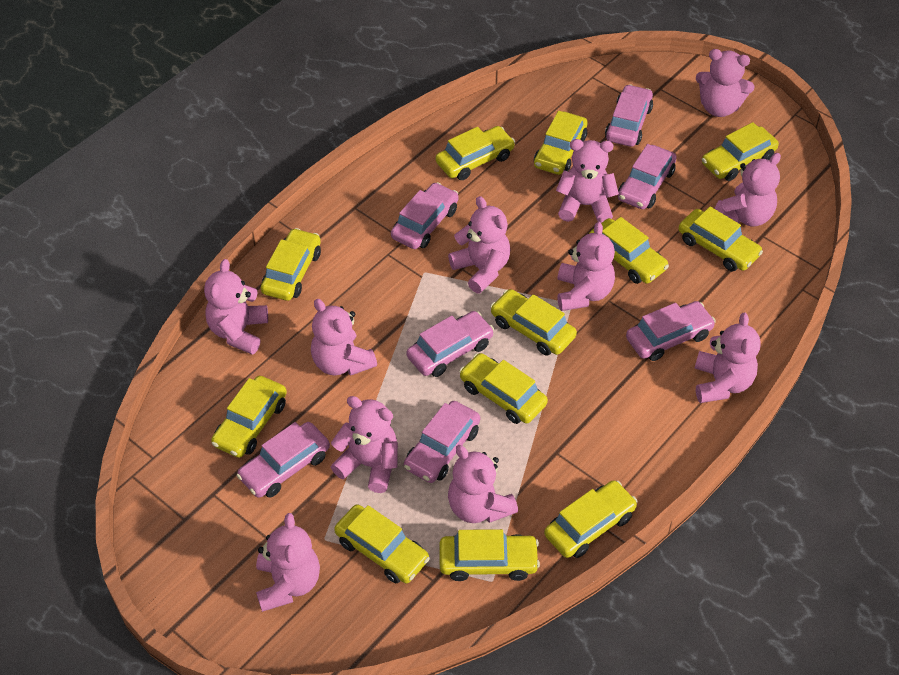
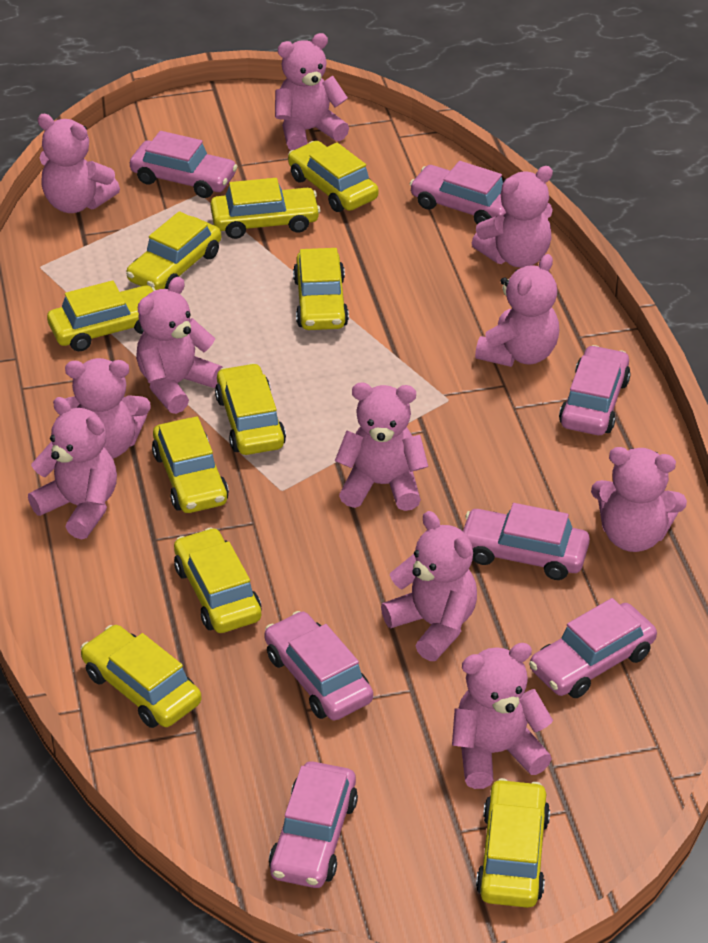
yellow car: [211,376,287,458] [261,228,321,301] [334,504,430,583] [436,126,515,180] [439,529,540,581] [459,353,548,424] [490,289,577,356] [534,111,588,175] [544,480,637,558] [589,217,669,284] [678,207,763,271] [702,122,779,181] = 12 -> [47,280,155,351] [81,625,202,728] [126,211,221,290] [152,416,229,513] [174,528,261,633] [210,178,321,239] [215,363,286,455] [288,141,378,212] [293,248,349,330] [476,778,550,908] = 10

